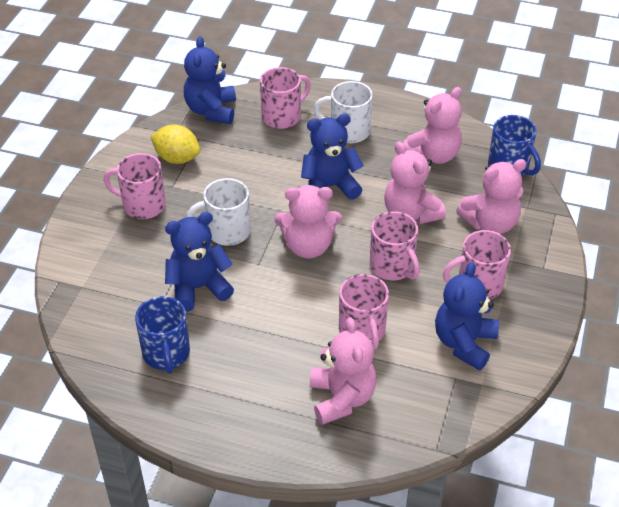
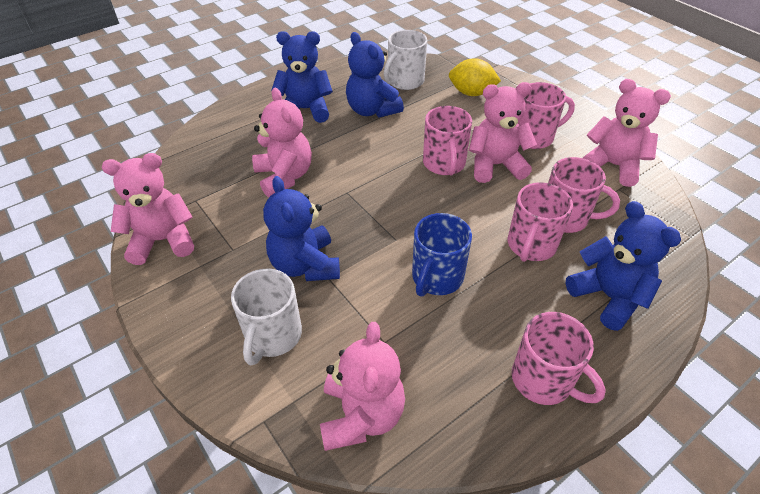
blue mug: [135,296,190,374] [488,115,541,176] = 2 -> [412,213,472,297] = 1

